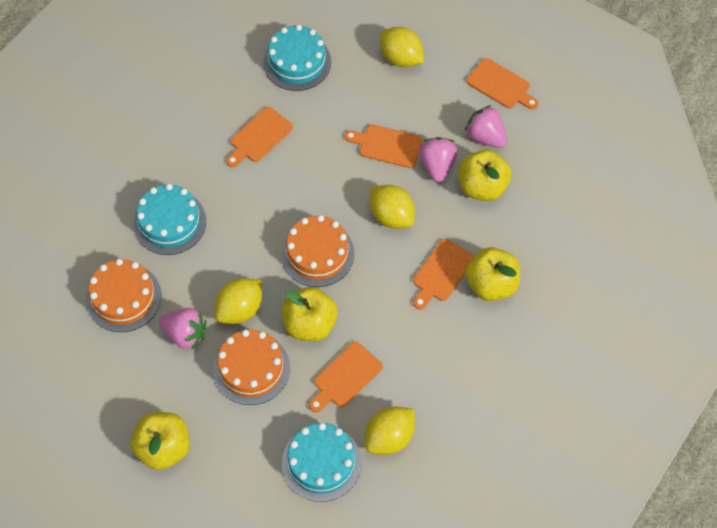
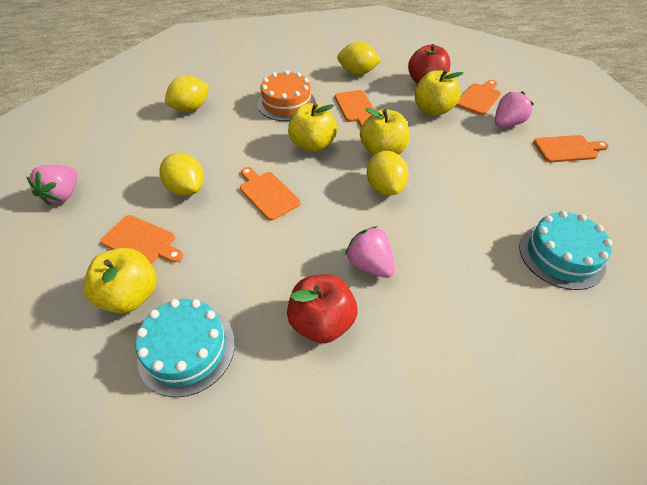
orange cake: [86,259,161,332] [213,330,290,405] [281,215,354,287] = 3 -> [257,70,316,121] = 1
red apple: none = 0 -> [287,274,358,343] [408,44,451,85] = 2
turquoise cake: [133,184,206,255] [263,25,331,91] [282,423,361,502] = 3 -> [136,299,235,397] [519,211,612,290] = 2

